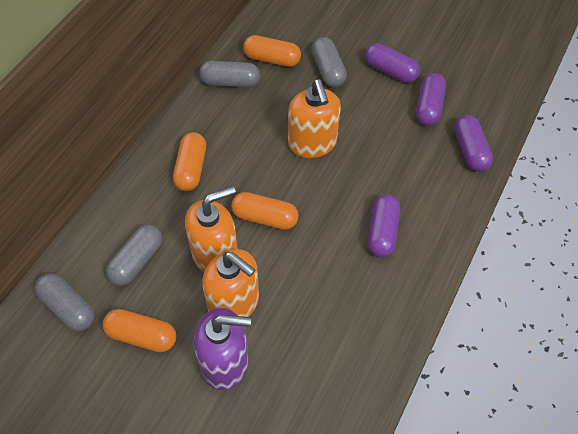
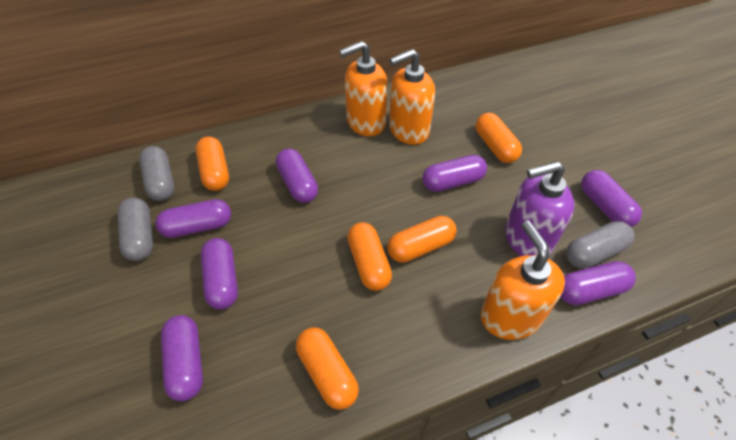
grey capsule: [35,273,95,331] [106,225,162,286] [199,61,260,88] [312,37,347,87] = 4 -> [118,198,153,261] [139,146,174,201] [566,221,635,269] = 3
orange capsule: [103,309,176,352] [173,132,206,191] [231,192,299,230] [243,35,301,67] = 4 -> [195,137,229,191] [296,327,359,410] [347,222,392,291] [387,216,457,263] [476,113,522,163] = 5
purple capsule: [365,43,420,83] [367,194,400,257] [416,73,446,126] [454,115,493,172] = 4 -> [155,199,231,238] [161,315,203,401] [201,238,238,309] [276,148,318,203] [423,155,487,192] [560,261,636,305] [581,170,642,227] = 7

